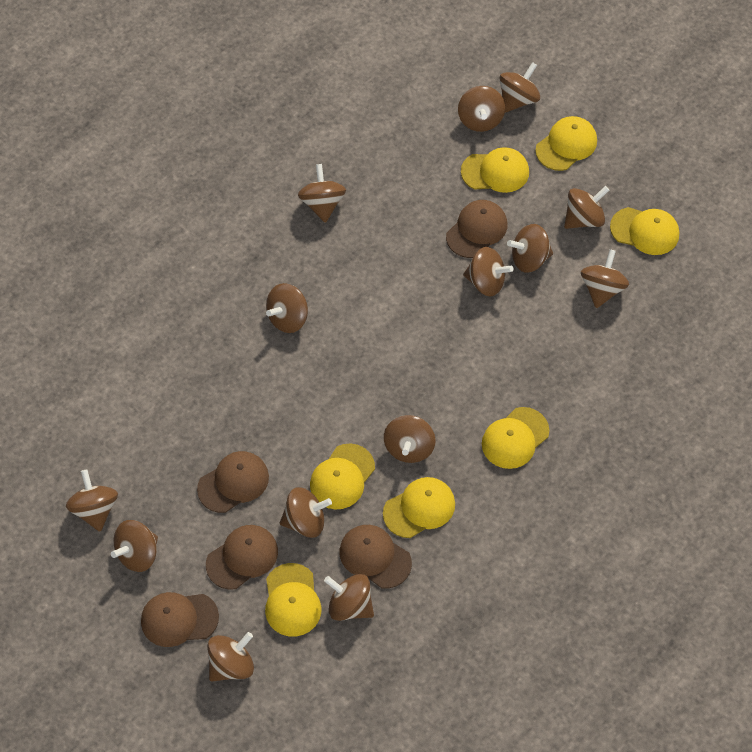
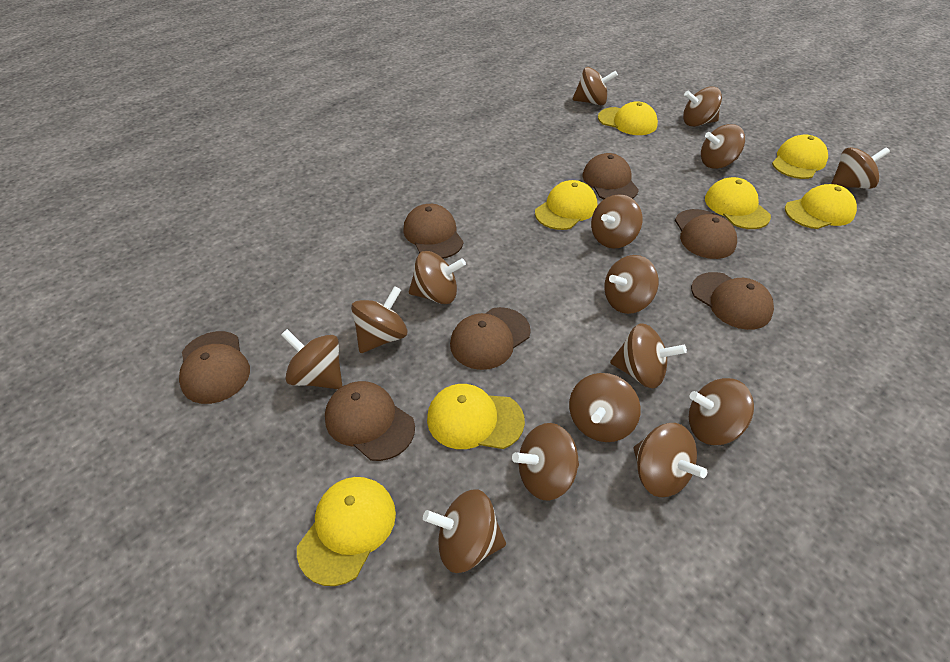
brown cap: [141,592,219,647] [197,451,269,513] [206,525,278,590] [340,525,412,589] [446,200,508,258] = 5 -> [179,331,250,404] [325,381,415,461] [403,204,464,259] [450,307,531,370] [583,153,639,199] [675,209,737,259] [691,272,774,330] = 7
brown spinning top: [66,470,118,532] [111,520,158,572] [207,632,254,682] [266,283,308,333] [280,487,332,538] [298,164,346,223] [324,574,374,621] [384,415,435,463] [458,86,505,132] [463,247,513,296] [499,62,540,113] [507,224,553,273] [564,186,609,229] [581,249,629,308] = 14 -> [281,329,342,389] [351,286,408,353] [409,251,466,304] [423,490,506,573] [512,423,579,501] [569,373,641,442] [572,67,618,106] [591,194,642,248] [604,255,659,314] [610,323,687,389] [633,423,707,497] [683,87,722,127] [689,378,754,445] [701,124,745,169] [831,147,890,189] = 15

